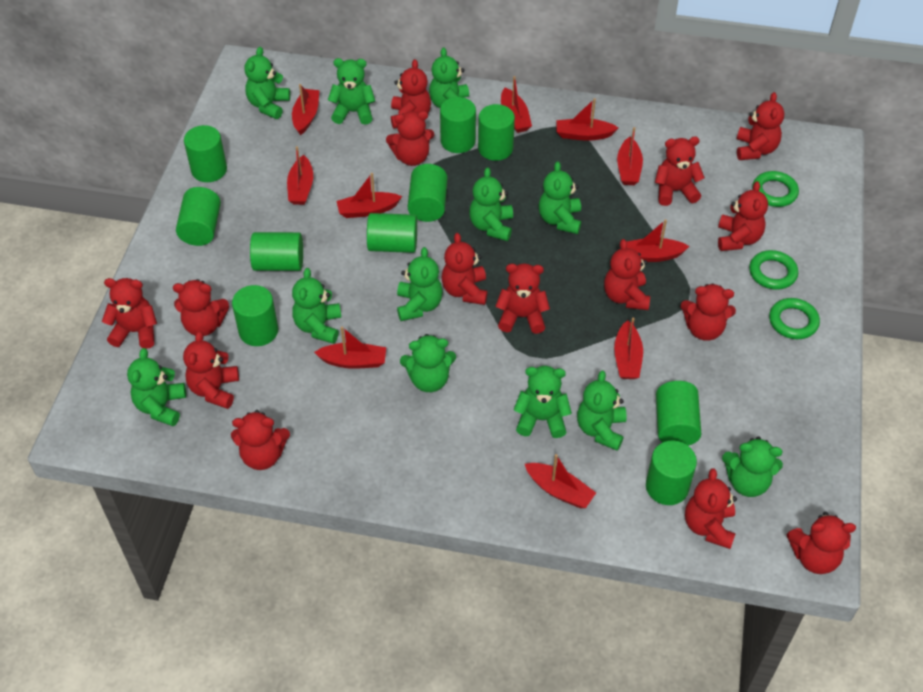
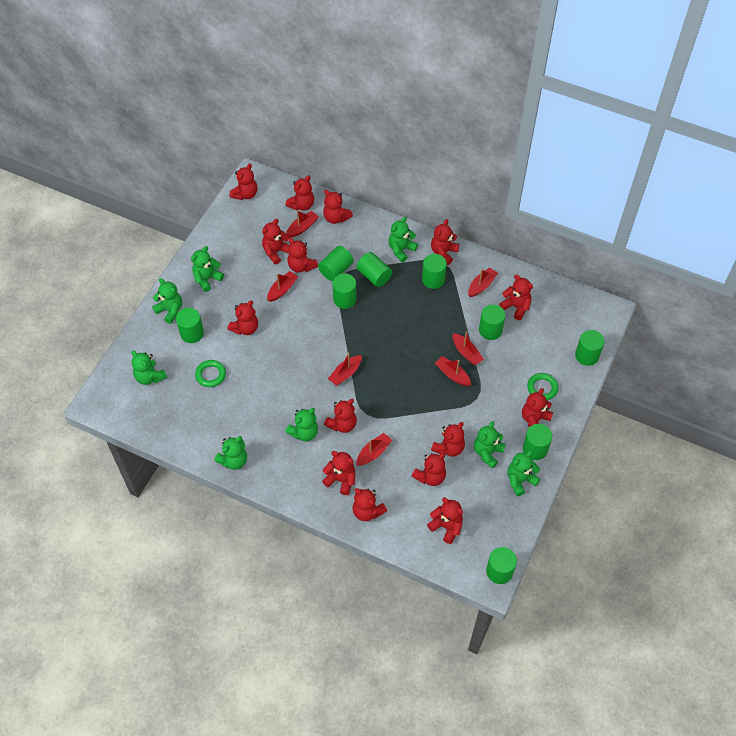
green cylinder: [176,187,221,246] [184,125,227,182] [232,285,278,346] [250,232,303,271] [367,213,417,253] [408,164,447,222] [440,97,476,153] [478,104,515,161] [646,440,697,505] [656,381,701,446] = 10 -> [176,308,204,343] [318,246,354,281] [333,273,357,309] [357,252,392,287] [422,254,447,289] [479,304,506,340] [486,547,517,584] [523,424,552,460] [575,330,605,366] = 9
green ring: [749,250,798,290] [752,171,799,207] [769,298,820,339] = 3 -> [195,360,226,387] [527,373,558,400] = 2
green teddy bear: [127,348,186,426] [245,47,290,119] [292,268,341,344] [328,58,375,125] [397,247,443,321] [400,334,456,392] [429,47,469,108] [469,167,513,241] [514,366,572,438] [539,161,581,234] [577,371,627,451] [722,436,783,497] = 12 -> [131,351,167,385] [152,278,182,324] [191,246,224,292] [214,436,247,470] [285,408,318,441] [389,217,418,262] [474,421,505,468] [507,451,541,496] = 8
red boat: [287,146,313,205] [292,84,320,135] [314,326,386,369] [337,173,402,218] [501,76,532,133] [525,454,596,508] [556,98,618,141] [614,317,643,379] [617,127,643,185] [626,219,690,262] = 10 -> [267,271,298,302] [286,210,319,238] [328,353,362,386] [356,433,392,466] [435,356,471,386] [453,331,484,365] [468,267,498,297] = 7

